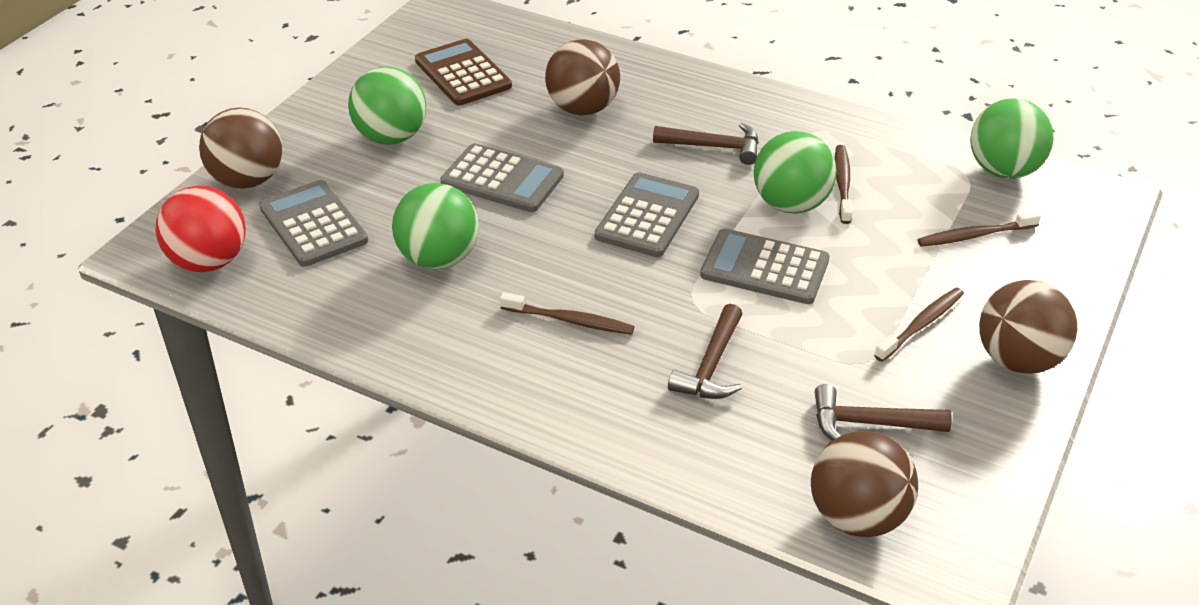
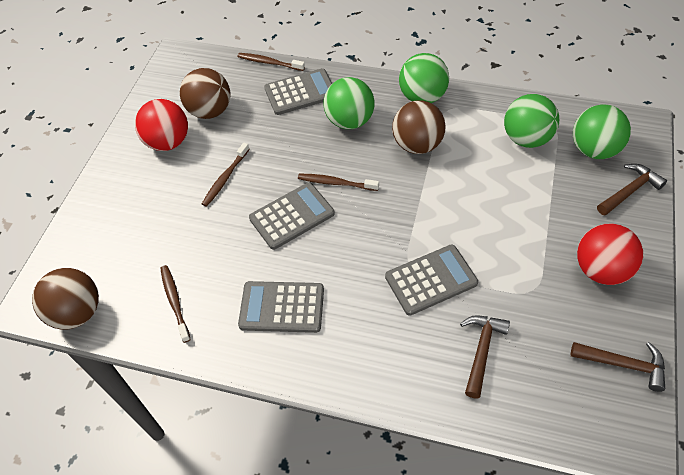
brown ball: [199,108,282,189] [545,39,620,115] [811,431,918,537] [979,280,1077,374] = 4 -> [32,268,99,329] [180,68,231,119] [392,100,446,154] = 3
brown calculator: [415,39,512,105] = 1 -> none = 0
red ball: [156,186,246,272] = 1 -> [135,99,188,151] [577,224,643,285] = 2

